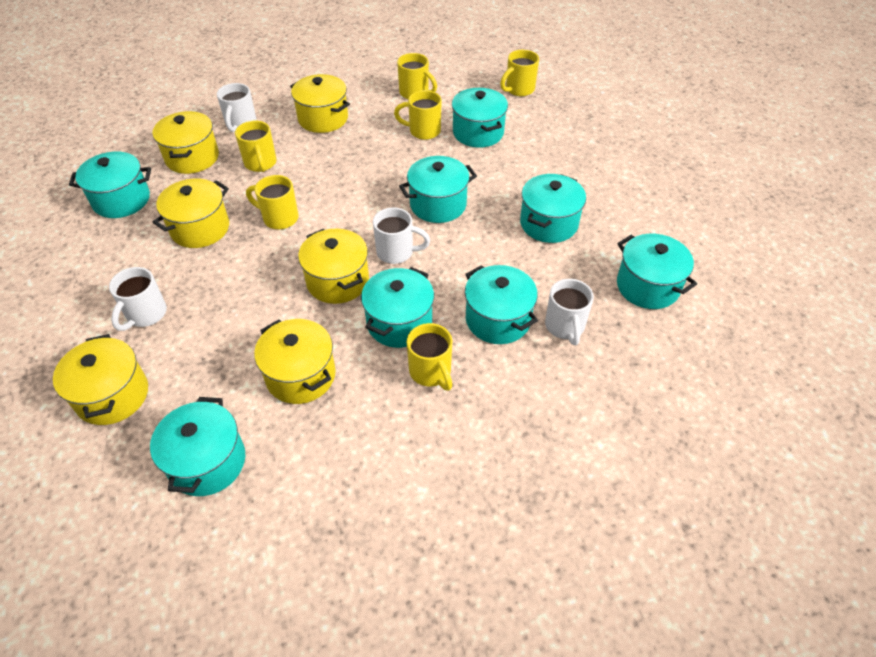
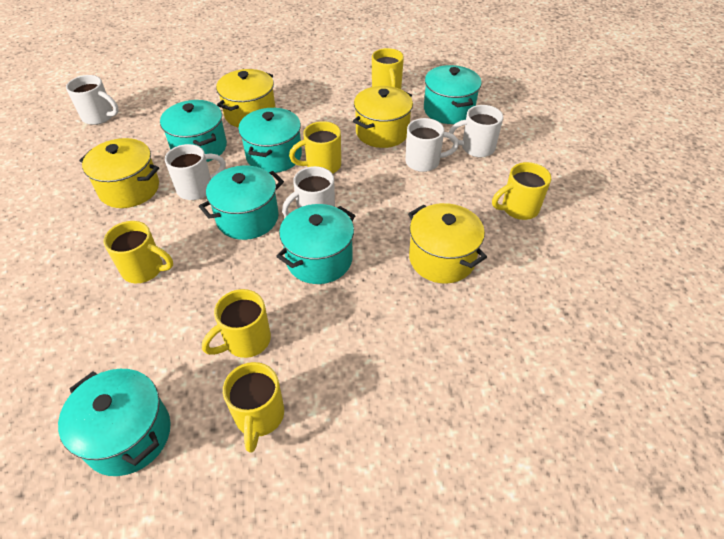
turquoise pot: [69,152,151,218] [150,397,245,496] [361,267,434,348] [399,156,477,223] [452,88,508,148] [465,265,538,344] [520,174,586,243] [617,234,697,309] = 8 -> [58,369,171,476] [160,100,227,162] [199,165,284,240] [238,108,302,173] [276,204,355,284] [424,65,482,124] = 6
white mug: [109,267,167,331] [217,83,257,132] [373,207,430,264] [545,279,594,345] = 4 -> [66,75,119,125] [165,144,226,200] [282,166,335,217] [405,118,459,172] [449,105,503,157] = 5
yellow pot: [53,334,148,425] [152,111,219,174] [153,179,229,248] [254,319,336,404] [290,74,350,133] [298,229,369,304] = 6 -> [79,138,159,208] [216,69,276,128] [353,86,413,148] [408,203,487,283] = 4

